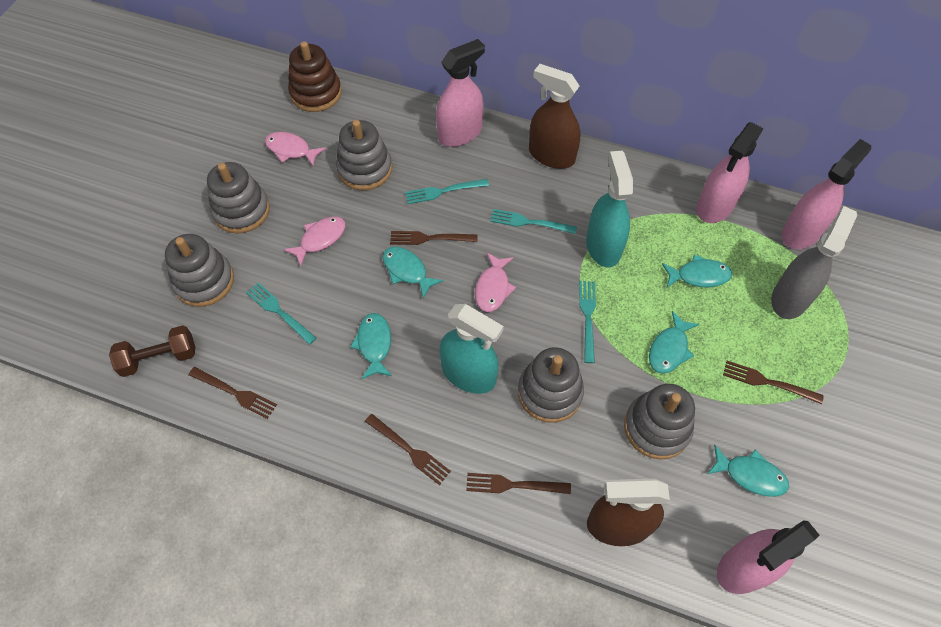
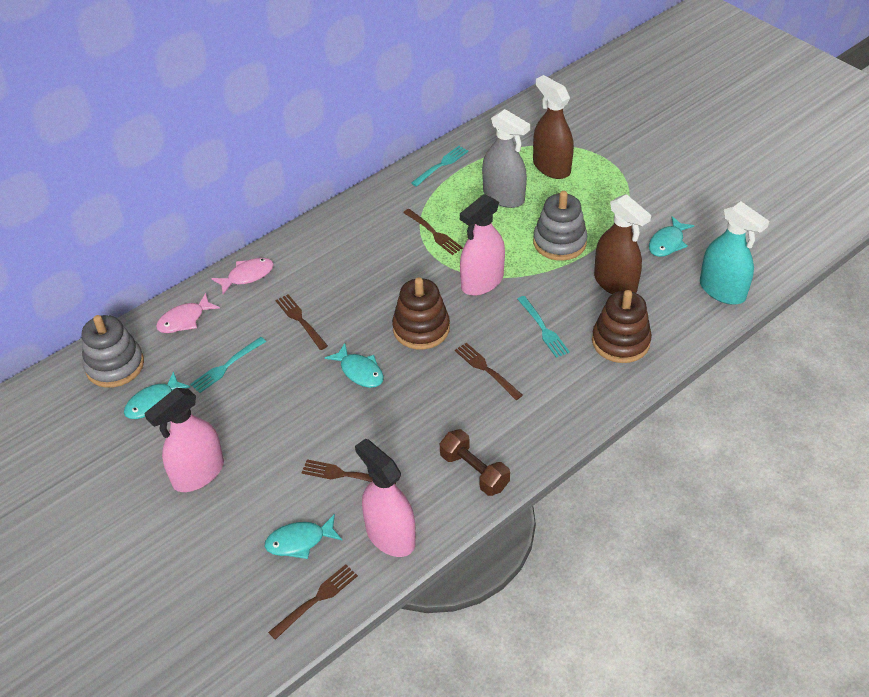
brown stacking toy: [288,41,342,112] = 1 -> [392,277,450,350] [592,290,652,363] = 2
grey stacking toy: [165,234,234,307] [207,162,270,234] [336,120,392,190] [518,347,584,423] [624,384,695,459] = 5 -> [82,315,144,388] [533,191,588,261] = 2
pink fish: [265,132,326,167] [283,216,346,266] [475,252,516,312] = 3 -> [156,293,220,333] [212,258,274,294] = 2
pink spray bottle: [436,39,485,147] [696,122,763,223] [717,521,820,594] [782,139,871,249] = 4 -> [144,388,224,492] [355,438,416,557] [460,194,505,296] = 3
turquoise fish: [350,313,392,379] [383,247,443,299] [649,311,699,374] [662,254,732,288] [707,445,789,497] = 5 -> [124,371,190,419] [265,514,343,559] [325,343,384,388] [649,216,694,257] = 4
turquoise fork: [246,283,317,345] [405,179,489,204] [490,209,577,234] [579,281,596,363] = 4 -> [190,337,266,393] [411,146,469,187] [517,296,570,358] = 3
turquoise spray bottle: [439,304,504,394] [586,151,633,267] = 2 -> [700,201,769,305] = 1

